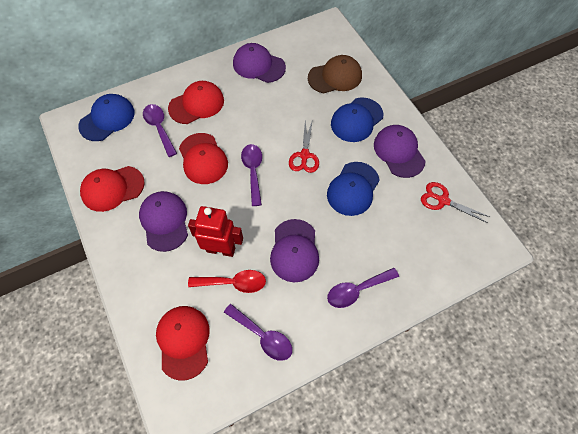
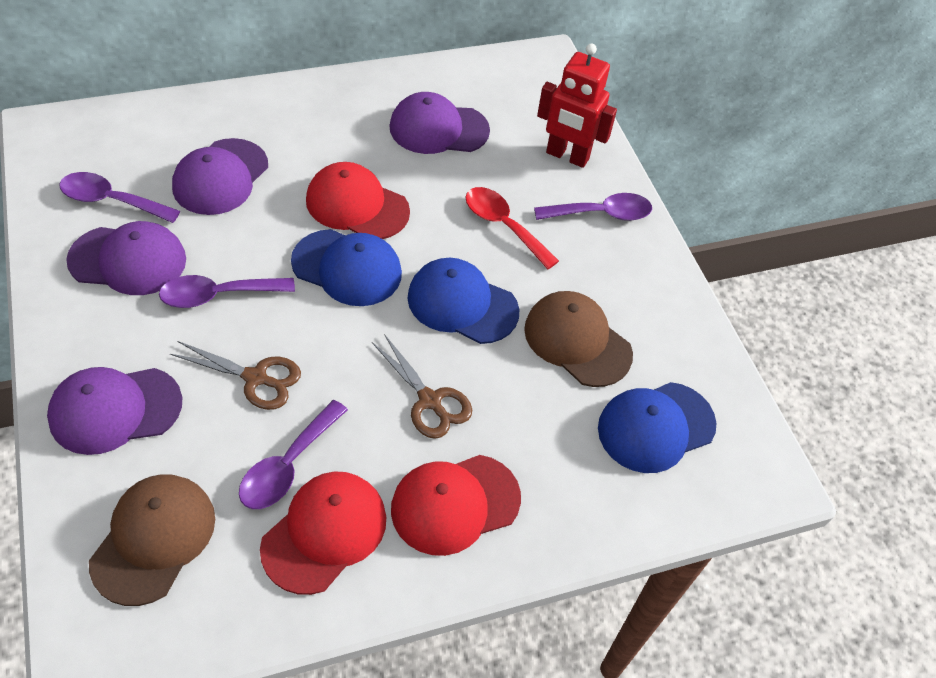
brown cap: [308,55,362,93] = 1 -> [89,474,215,606] [524,291,633,387] = 2
brown scissors: none = 0 -> [170,341,301,410] [372,334,472,439] = 2
red cap: [80,166,145,212] [156,306,210,381] [168,81,224,124] [179,133,228,184] = 4 -> [260,471,386,595] [306,162,410,239] [391,455,521,556] = 3
red scissors: [289,119,319,173] [421,182,490,223] = 2 -> none = 0

